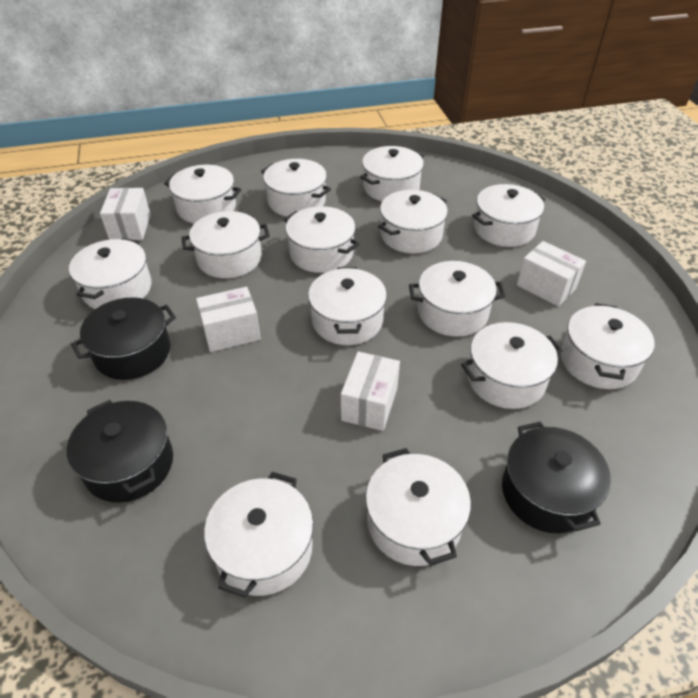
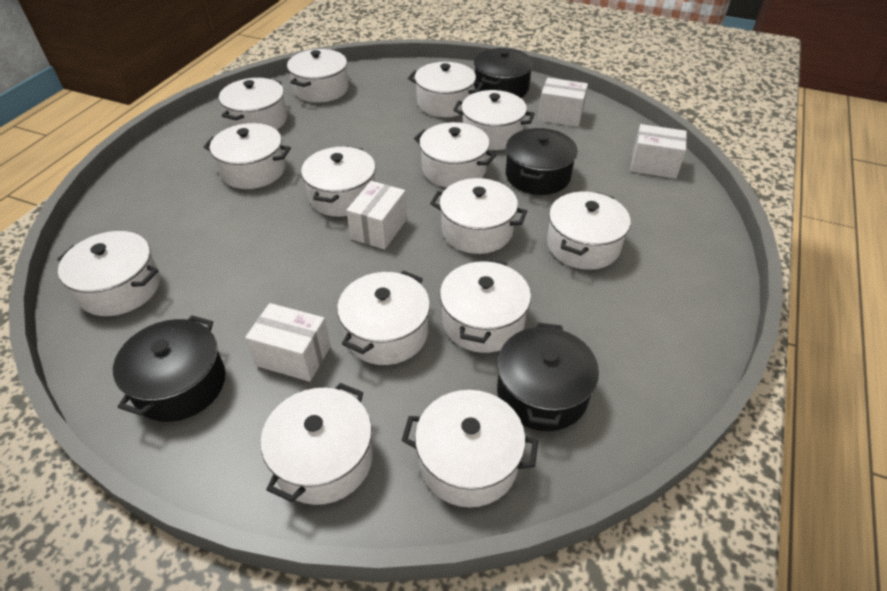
black pot: [67,400,173,503] [71,297,176,380] [502,421,611,533] = 3 -> [113,315,226,422] [474,48,533,98] [497,323,599,431] [506,128,578,195] = 4

